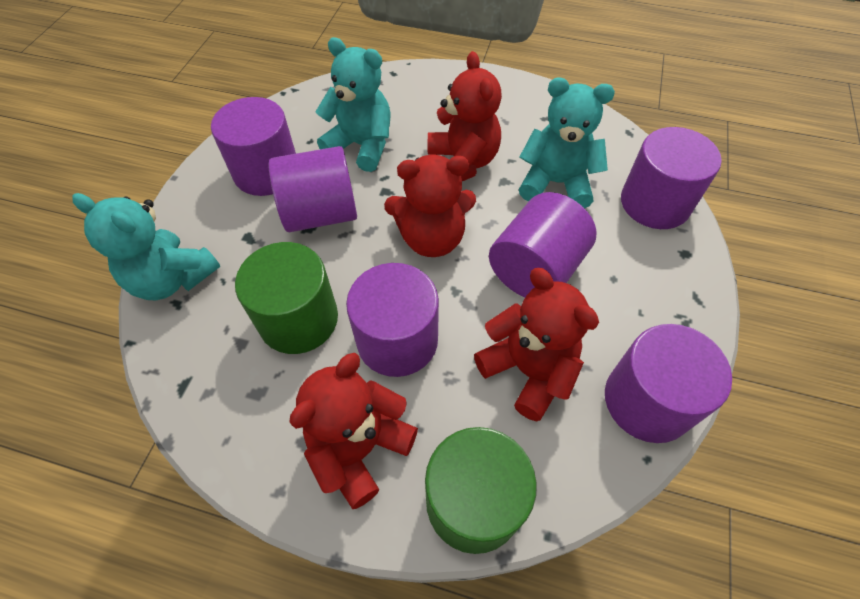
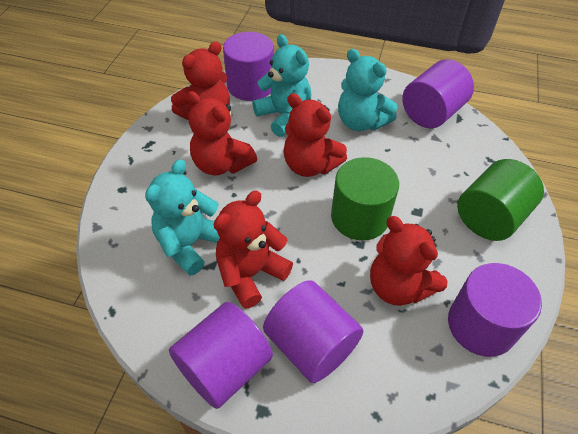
purple cylinder: [211,97,296,196] [268,146,357,232] [346,263,439,377] [489,192,597,297] [605,324,732,443] [621,127,722,229] = 6 -> [169,302,273,409] [223,32,274,101] [263,280,363,383] [402,59,474,128] [448,263,542,357] = 5
red teddy bear: [289,353,418,509] [384,154,476,257] [428,51,502,181] [474,268,599,422] = 4 -> [171,41,230,120] [187,91,257,175] [214,191,293,309] [283,93,347,177] [370,216,447,306] = 5

